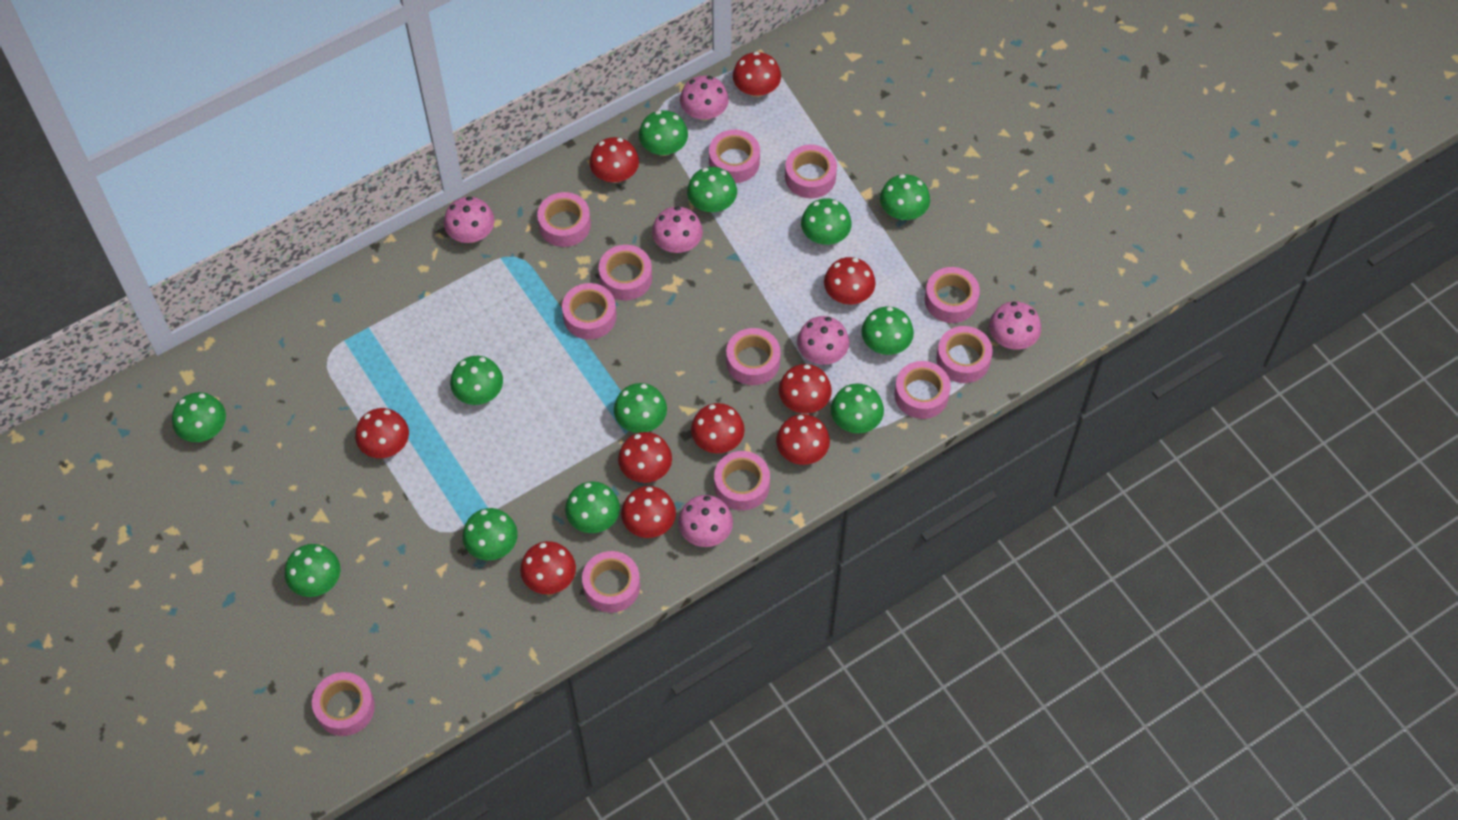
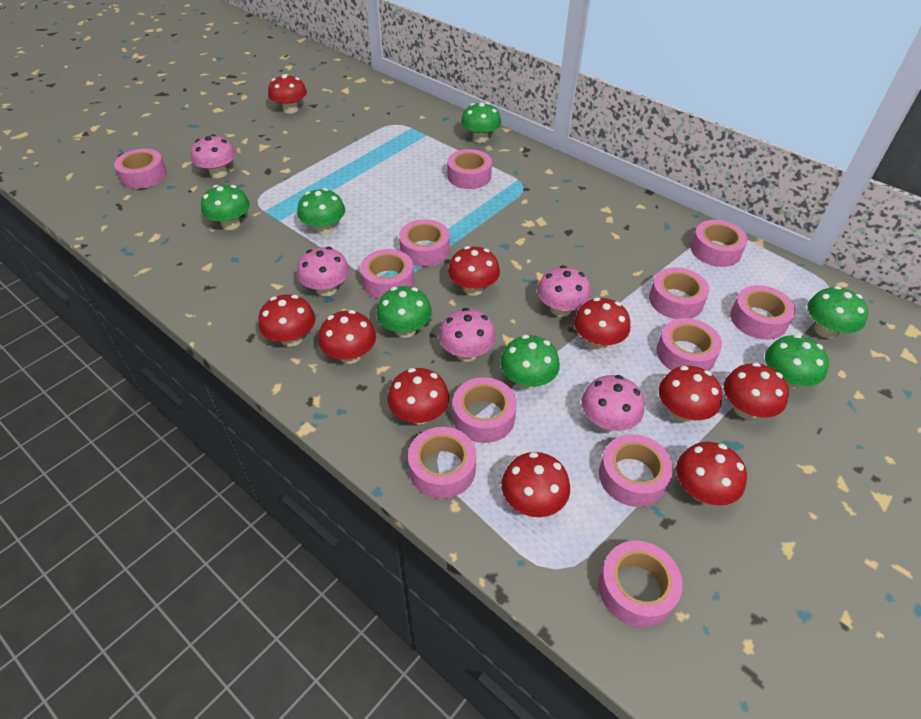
green mushroom: [172,392,226,442] [285,544,340,597] [450,356,503,405] [463,508,518,560] [565,481,620,533] [614,383,667,433] [639,111,688,156] [687,167,737,213] [801,198,852,245] [831,384,884,433] [861,306,914,355] [880,174,930,220] = 12 -> [201,185,250,230] [297,188,345,235] [376,286,432,338] [461,102,501,143] [500,335,560,390] [765,334,829,389] [807,286,868,338] = 7
pink mushroom: [444,197,494,243] [652,206,703,253] [678,495,733,547] [680,75,729,121] [797,316,849,365] [989,301,1041,350] = 6 -> [191,134,236,178] [297,247,350,296] [439,308,496,362] [537,265,591,317] [582,375,644,432] = 5

